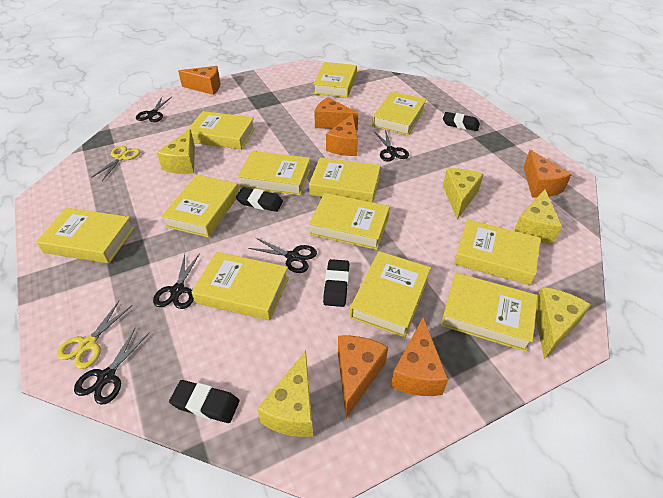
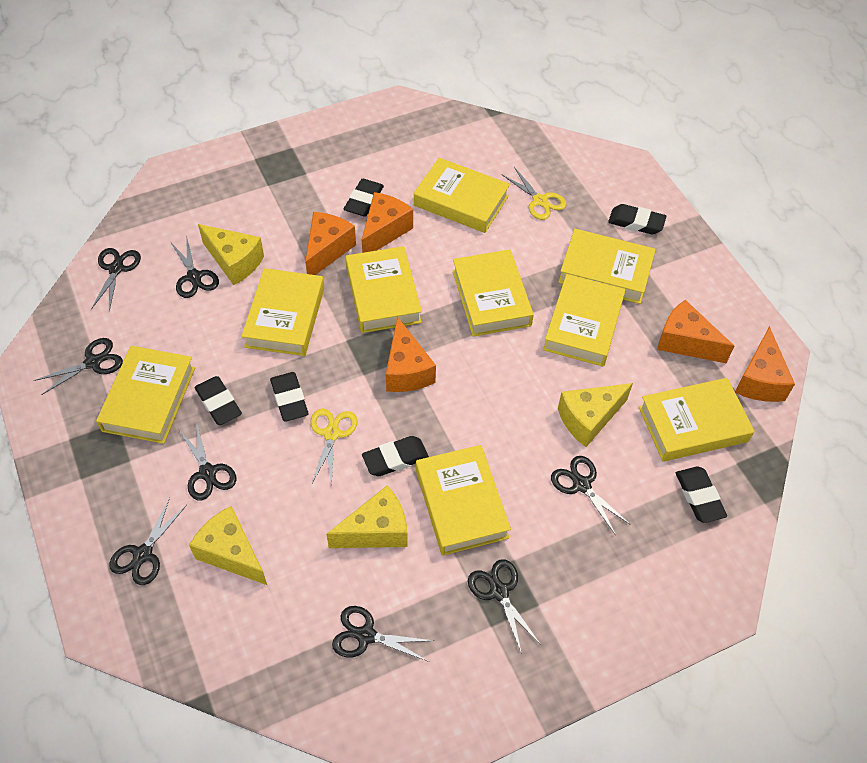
black eraser: [169,380,240,423] [236,187,283,212] [323,259,349,307] [443,112,480,131] = 4 -> [195,376,242,425] [270,372,308,422] [344,179,384,217] [362,436,429,476] [608,204,667,235] [676,467,727,523] = 6
black scissors: [74,328,150,405] [136,97,172,122] [153,253,200,309] [248,237,317,273] [375,130,409,162] = 5 -> [34,338,123,395] [91,248,141,312] [109,497,187,585] [171,239,219,298] [178,421,236,500] [332,606,434,662] [468,559,541,654] [551,456,631,535] = 8
orange cheese: [178,66,220,95] [314,97,358,130] [326,114,358,156] [338,335,388,418] [391,318,448,396] [524,150,572,198] = 6 -> [305,212,356,275] [362,192,413,253] [386,317,436,392] [657,300,734,363] [735,326,795,402] = 5
yellow book: [36,208,134,263] [162,175,239,237] [186,111,255,150] [191,252,289,321] [238,151,311,195] [309,157,381,202] [309,193,390,250] [313,62,357,98] [350,251,431,338] [372,92,427,135] [441,272,538,352] [454,219,541,285] = 12 -> [96,346,195,444] [242,268,324,356] [345,246,422,333] [414,158,510,233] [416,445,511,556] [452,250,534,336] [543,274,625,366] [558,229,656,304] [639,378,754,461] = 9
yellow cheese: [157,129,195,174] [257,351,313,437] [443,168,484,219] [514,189,562,244] [536,287,591,360] = 5 -> [189,506,267,585] [198,224,264,285] [326,485,408,548] [558,383,633,447] = 4

